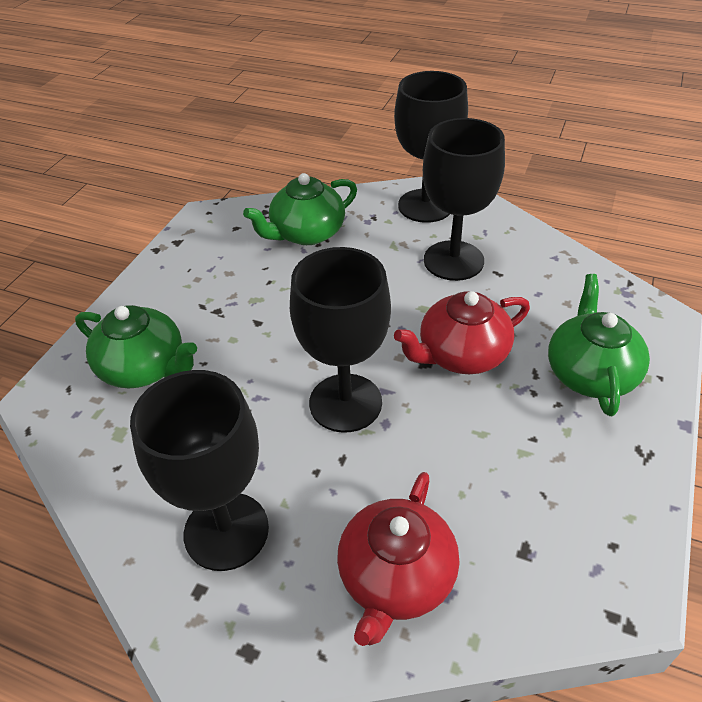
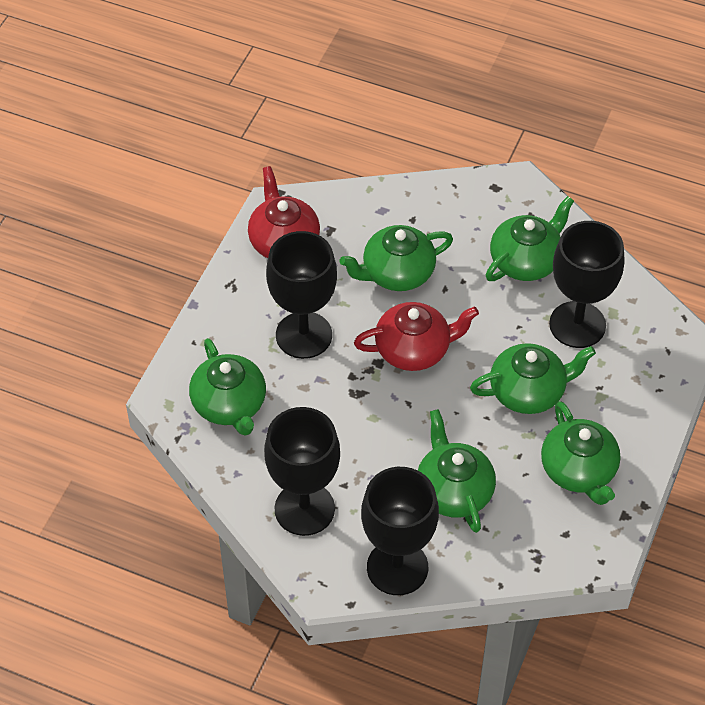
green teapot: [75,305,197,388] [243,173,357,245] [548,274,650,416] = 3 -> [189,338,266,436] [340,225,453,291] [418,409,496,533] [470,343,596,414] [486,196,574,281] [541,401,620,505] = 6

